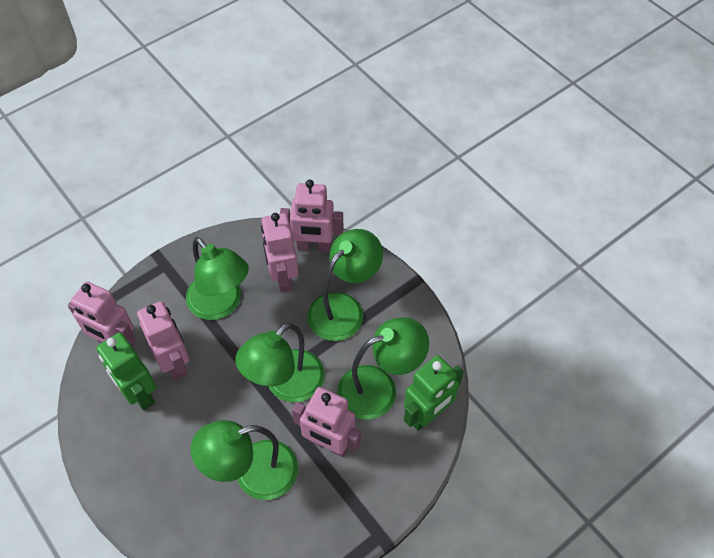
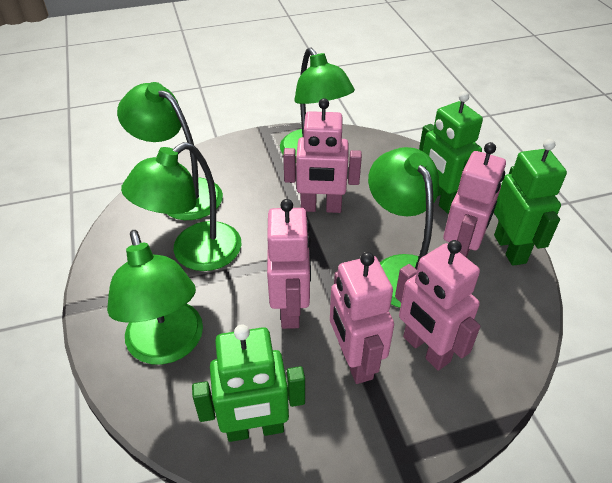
green robot: [96,332,156,410] [404,355,464,431] = 2 -> [192,324,305,442] [419,91,483,213] [494,139,567,266] = 3

